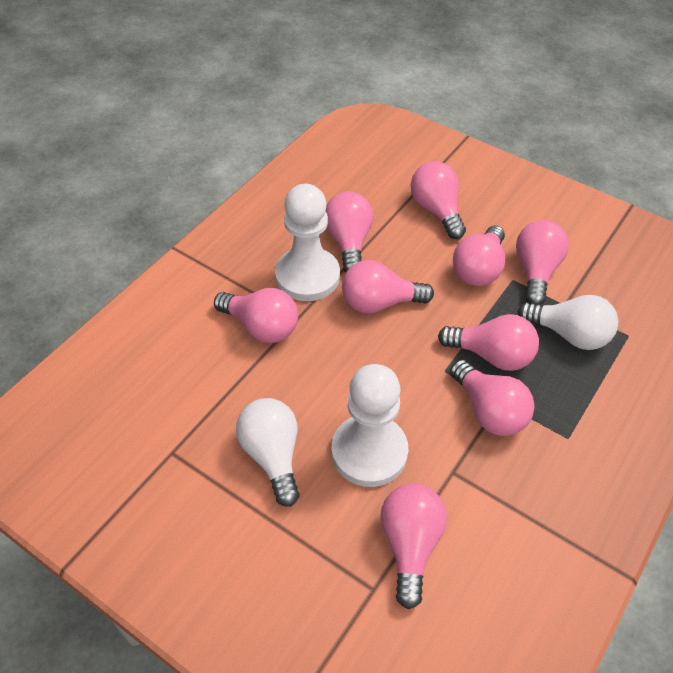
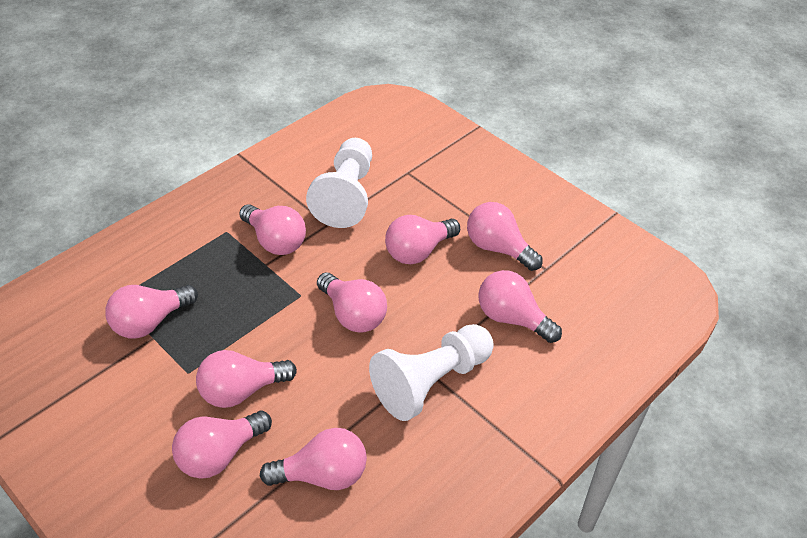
white light bulb: [236,398,300,507] [517,295,618,350] = 2 -> none = 0

